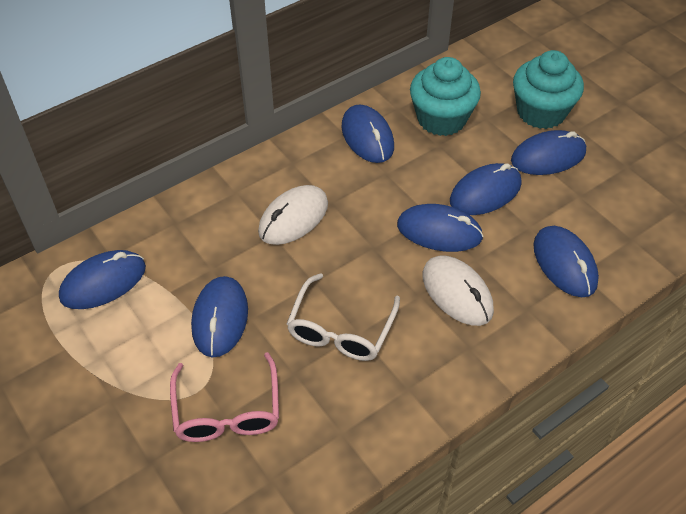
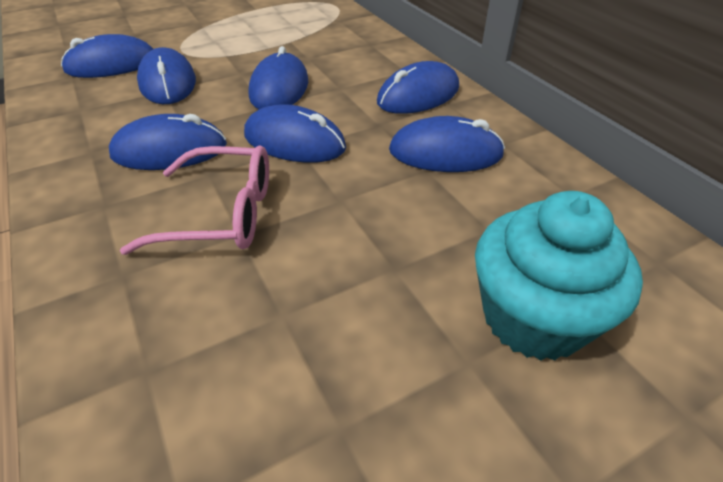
turquoise cupcake: [410,57,481,136] [513,50,584,129] = 2 -> [475,191,643,361] = 1
white glasses: [287,273,400,361] = 1 -> none = 0
white mouse: [258,185,328,245] [423,256,494,326] = 2 -> none = 0

